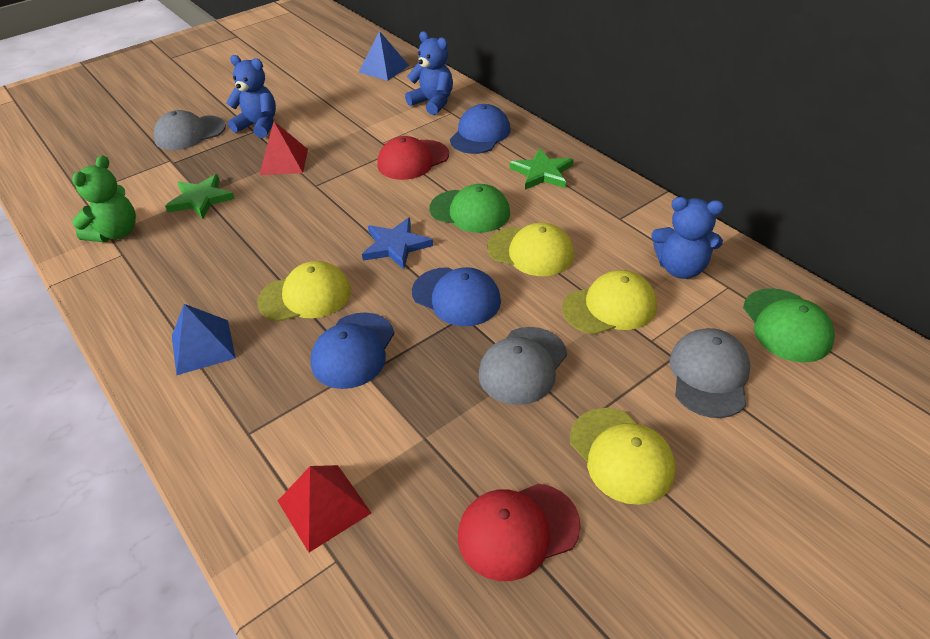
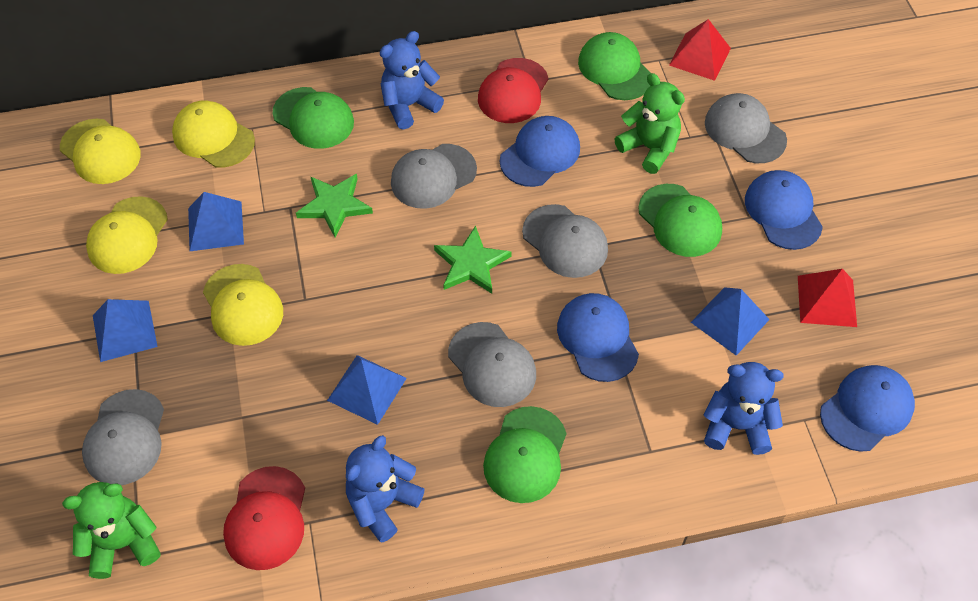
blue cap: [310,312,394,389] [412,267,501,326] [450,104,510,154] = 3 -> [500,116,580,187] [557,293,639,382] [745,170,823,250] [820,365,915,452] = 4
blue pyramid: [172,304,236,375] [359,31,409,81] = 2 -> [93,299,158,362] [188,192,244,251] [327,355,407,425] [691,287,770,356] = 4
blue star: [362,217,433,269] = 1 -> none = 0
green cap: [430,184,510,233] [743,288,835,362] = 2 -> [272,87,354,149] [483,406,567,503] [578,32,651,100] [638,184,722,257] = 4
green teddy bear: [72,155,136,242] = 1 -> [62,482,161,579] [615,73,685,174] = 2
grey cap: [153,110,226,150] [478,327,567,405] [669,328,751,418] = 3 -> [82,389,164,485] [391,144,477,209] [448,322,536,407] [522,204,608,278] [705,93,787,163] = 5

